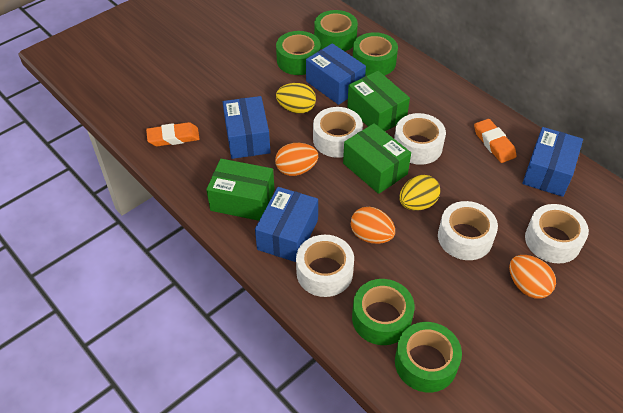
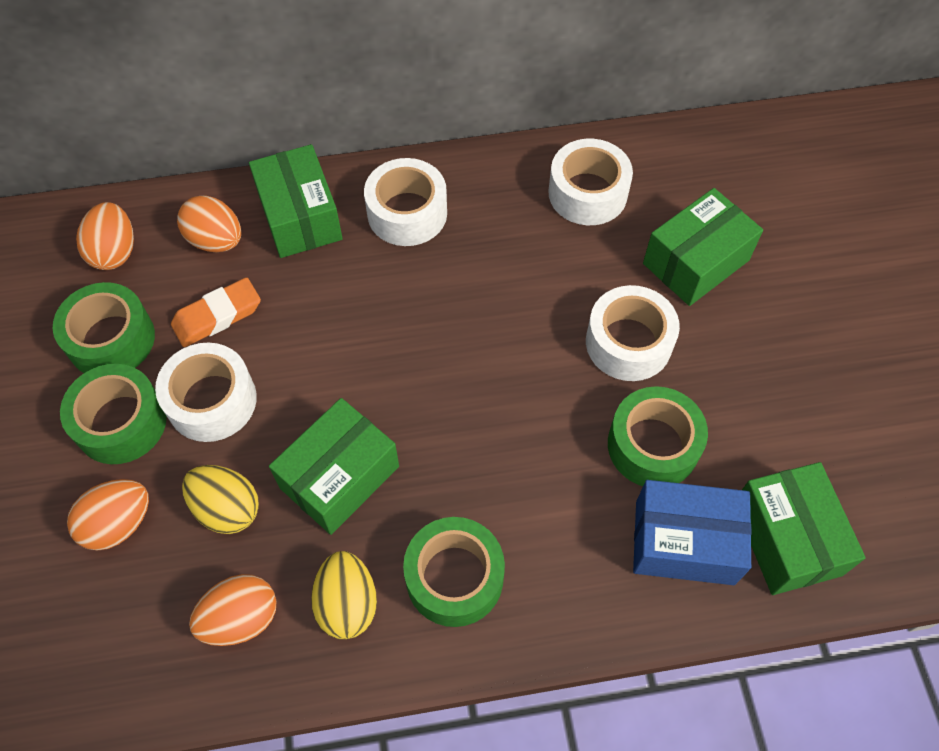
blue box: [223,96,271,159] [255,187,318,262] [306,43,366,105] [522,127,583,197] = 4 -> [633,480,751,585] = 1
green box: [206,159,275,221] [343,123,411,194] [347,71,410,131] = 3 -> [249,144,343,258] [269,398,399,535] [643,188,763,306] [742,462,866,595] = 4
green tape: [276,31,321,75] [314,10,358,51] [352,279,415,345] [353,32,398,76] [395,322,462,393] = 5 -> [53,282,155,373] [60,364,167,464] [403,517,505,627] [608,386,708,486] = 4
orange egg: [275,143,318,176] [351,207,395,244] [509,255,556,299] = 3 -> [67,479,149,550] [76,202,134,270] [177,195,241,252] [189,574,277,646] = 4
orange eraser: [146,122,200,146] [474,119,517,163] = 2 -> [171,277,261,347] = 1
white tape: [296,235,354,297] [313,107,363,158] [394,113,446,165] [438,201,498,260] [525,204,589,263] = 5 -> [155,343,257,442] [364,158,447,246] [548,139,633,225] [586,285,680,381] = 4

